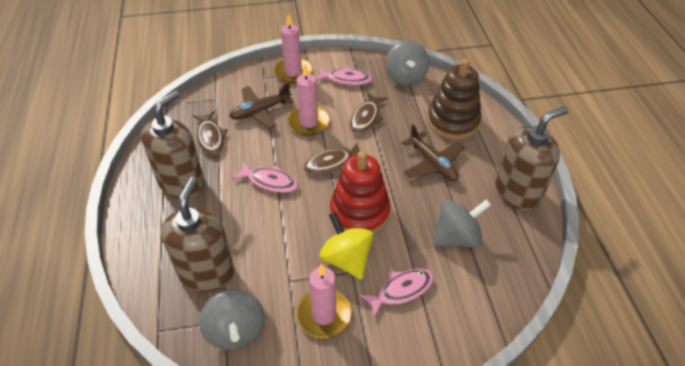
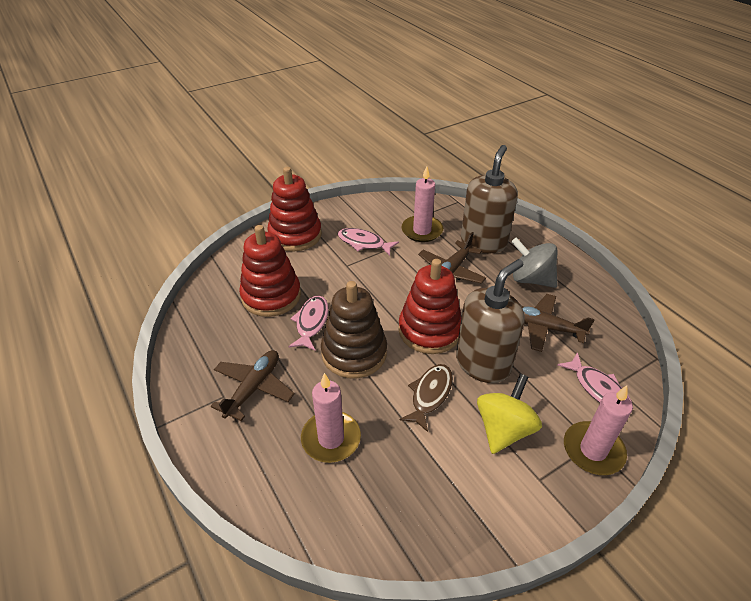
brown fish: [193,111,228,155] [304,142,359,174] [350,92,387,134] = 3 -> [399,364,453,432] = 1
brown plane: [229,82,294,129] [402,124,465,181] = 2 -> [211,350,294,421] [418,232,486,284] [521,294,595,352] = 3
brown soap dispenser: [141,91,205,198] [161,177,235,292] [495,106,569,211] = 3 -> [456,259,525,383] [461,145,518,253] = 2
grey spinning top: [199,290,264,350] [386,40,430,86] [433,199,491,247] = 3 -> [511,237,558,288] = 1
red stacking toy: [330,151,391,234] = 1 -> [239,225,301,317] [268,167,322,252] [398,259,462,354] = 3

